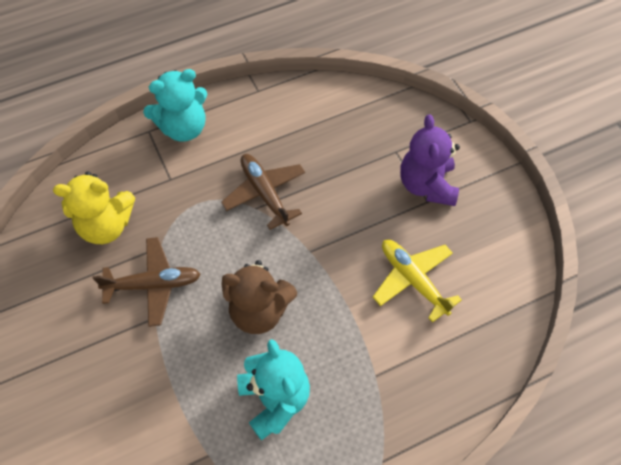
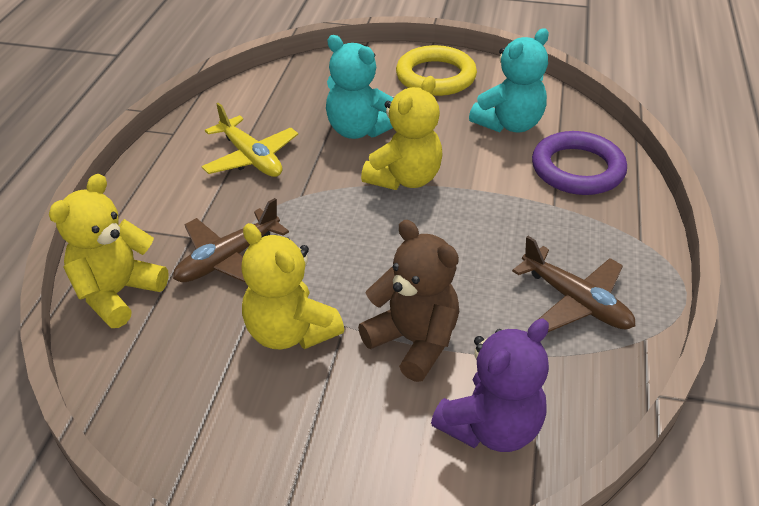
purple ring: none = 0 -> [532,131,627,195] = 1
yellow ring: none = 0 -> [396,45,477,96] = 1
yellow teddy bear: [53,171,135,244] = 1 -> [49,174,169,328] [241,223,344,349] [361,76,443,190] = 3

